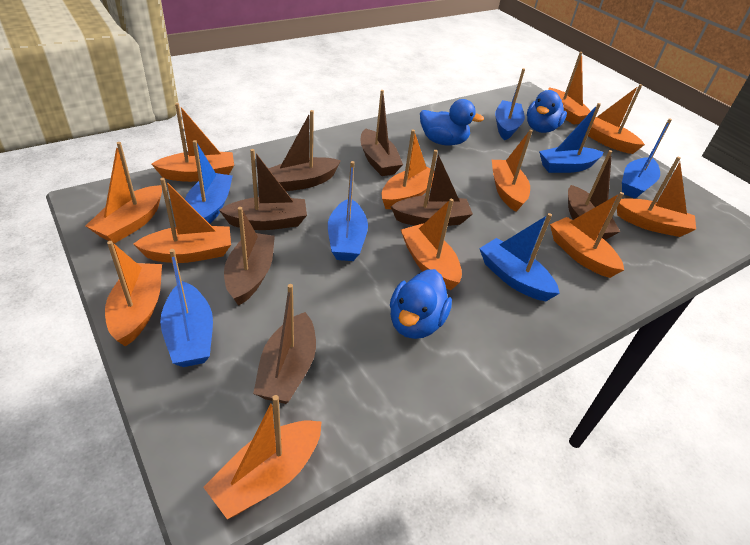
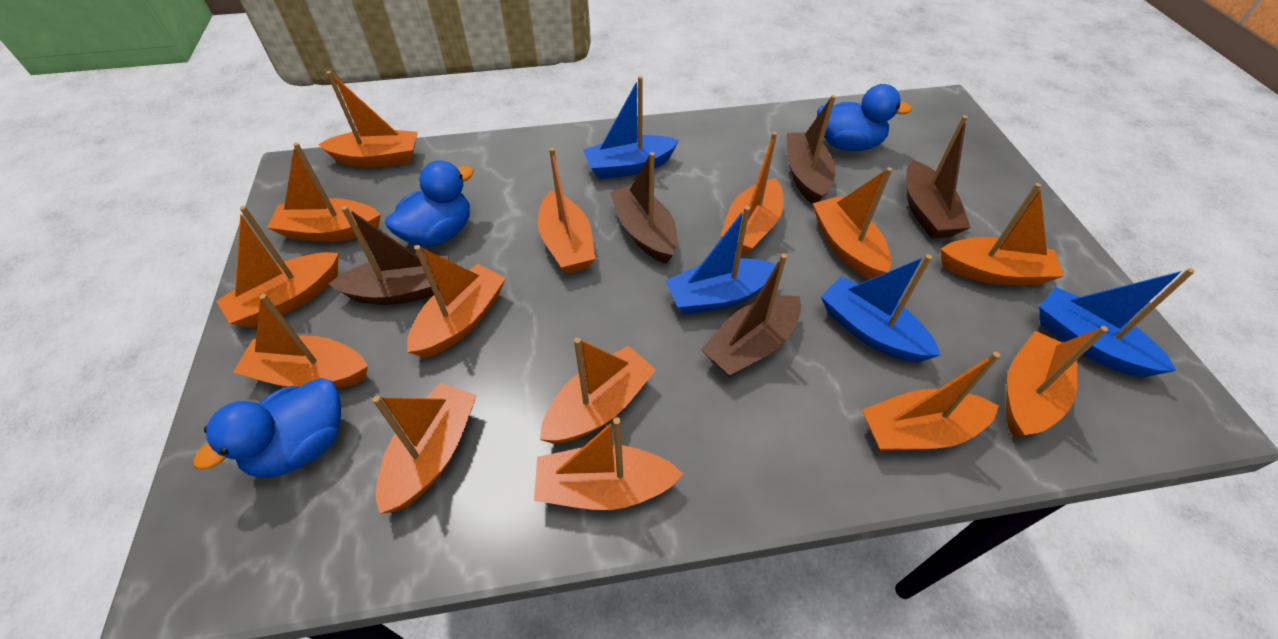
blue boat: [160,249,213,367] [185,140,233,224] [328,161,368,261] [479,213,560,301] [495,68,525,140] [539,103,604,173] [622,118,672,199] = 7 -> [583,76,679,179] [665,206,776,314] [821,254,940,362] [1039,268,1195,377] = 4
brown boat: [219,149,307,230] [224,207,275,306] [253,284,316,404] [268,110,341,191] [361,90,403,176] [391,150,473,226] [568,150,620,240] = 7 -> [329,206,449,305] [610,152,677,264] [701,254,801,377] [787,95,836,204] [906,115,971,239] = 5
orange boat: [85,142,162,244] [105,241,162,347] [133,178,231,263] [152,103,234,182] [203,395,322,519] [382,129,435,209] [401,199,462,290] [492,130,533,212] [548,52,591,125] [550,192,624,278] [588,84,645,154] [617,157,696,237] = 12 -> [216,206,339,328] [233,294,368,388] [267,143,381,242] [318,71,418,168] [372,383,477,514] [407,245,506,358] [534,417,683,510] [538,147,595,274] [540,338,656,444] [720,132,784,255] [813,167,892,279] [862,352,1000,451] [940,183,1064,286] [1006,326,1108,438] = 14

